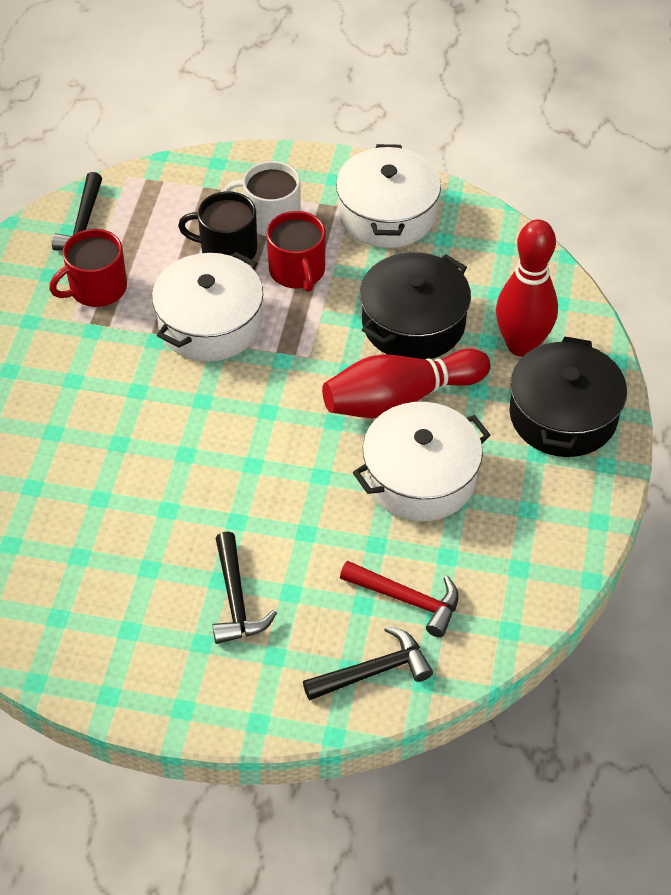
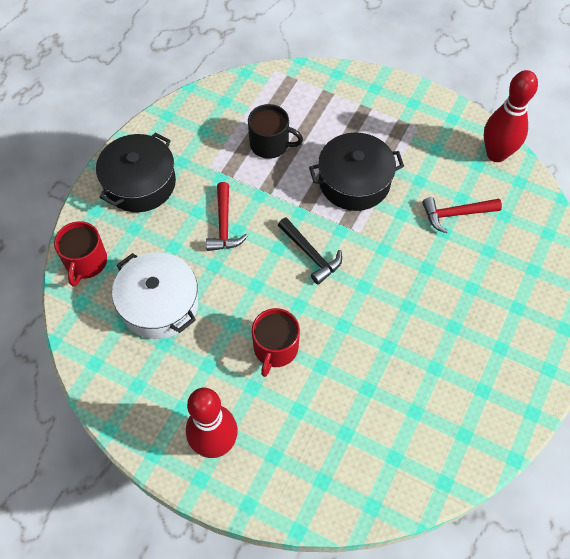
black hammer: [52,172,102,250] [212,531,277,644] [303,626,433,701] = 3 -> [278,217,342,285] = 1
red hammer: [340,560,459,638] = 1 -> [206,182,248,251] [422,197,502,233] = 2
white mug: [224,161,301,236] = 1 -> none = 0
white pot: [152,252,263,362] [336,144,441,248] [353,402,490,521] = 3 -> [112,252,198,339] = 1

